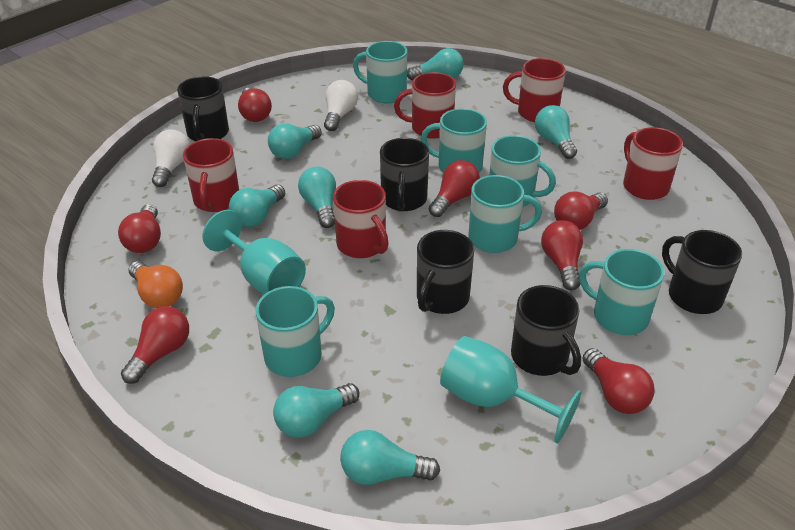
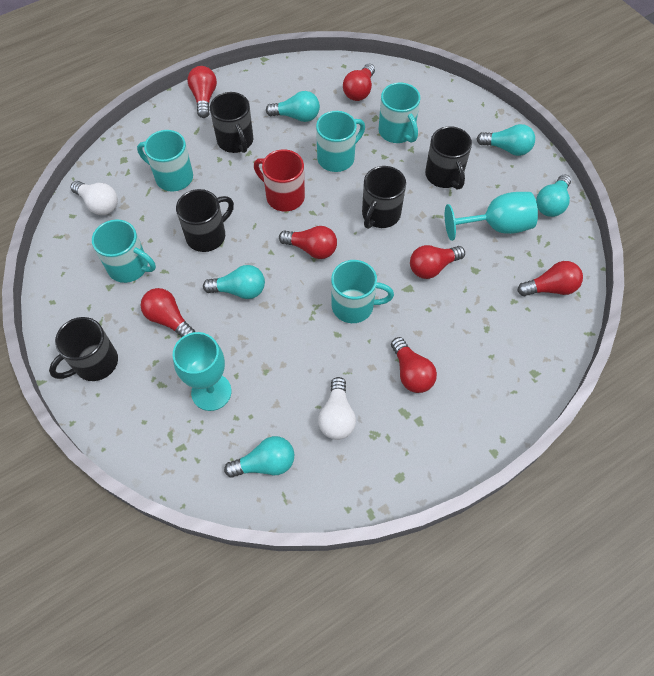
orange light bulb: [128,261,183,308] = 1 -> none = 0
red mug: [183,138,239,212] [333,180,389,258] [394,72,456,139] [503,58,566,122] [623,127,683,200] = 5 -> [254,149,305,211] = 1
turquoise light bulb: [229,184,285,227] [268,123,322,159] [273,383,360,437] [298,167,336,228] [340,430,440,485] [407,48,464,80] [535,105,577,159] = 7 -> [203,265,265,299] [224,436,294,478] [266,91,320,122] [476,124,535,156] [536,174,571,217] = 5
turquoise mug: [256,286,335,377] [353,41,407,103] [421,108,487,173] [469,175,542,253] [489,135,556,207] [579,249,664,335] = 6 -> [92,219,156,283] [137,130,193,191] [316,111,365,172] [331,260,394,323] [378,82,420,143] = 5

